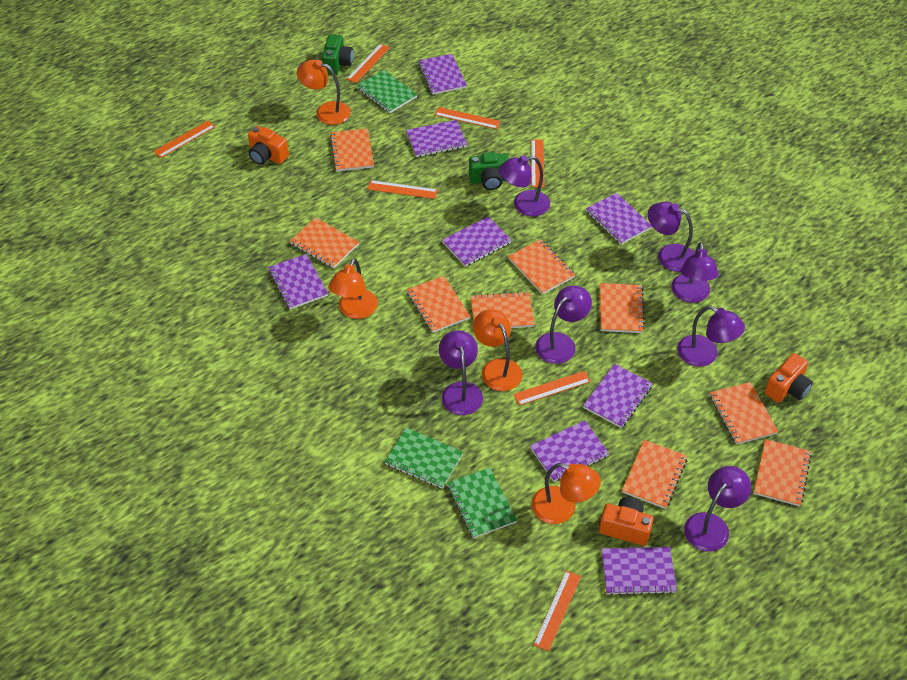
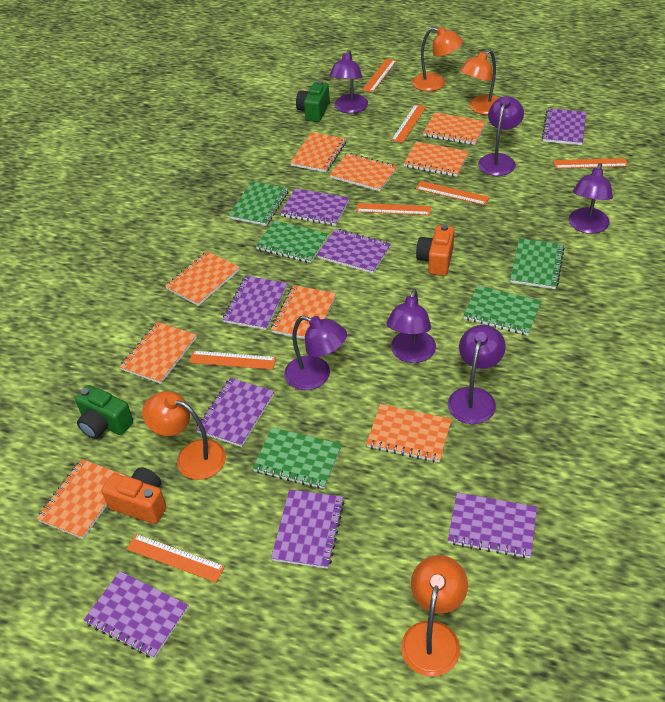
green notebook: [357,70,417,113] [384,428,463,489] [447,468,517,538] = 3 -> [228,181,288,226] [253,427,342,489] [256,220,328,263] [463,285,541,335] [510,238,565,289] = 5
orange camera: [248,126,289,165] [599,497,654,546] [765,353,813,403] = 3 -> [102,467,166,524] [416,224,455,276] = 2
purple lamp: [439,330,483,415] [499,155,550,217] [535,286,592,364] [648,202,695,272] [671,242,719,303] [677,306,745,367] [684,466,751,552] = 7 -> [284,316,347,390] [329,50,368,113] [386,289,436,363] [448,325,506,424] [478,96,524,176] [569,163,613,234] = 6

